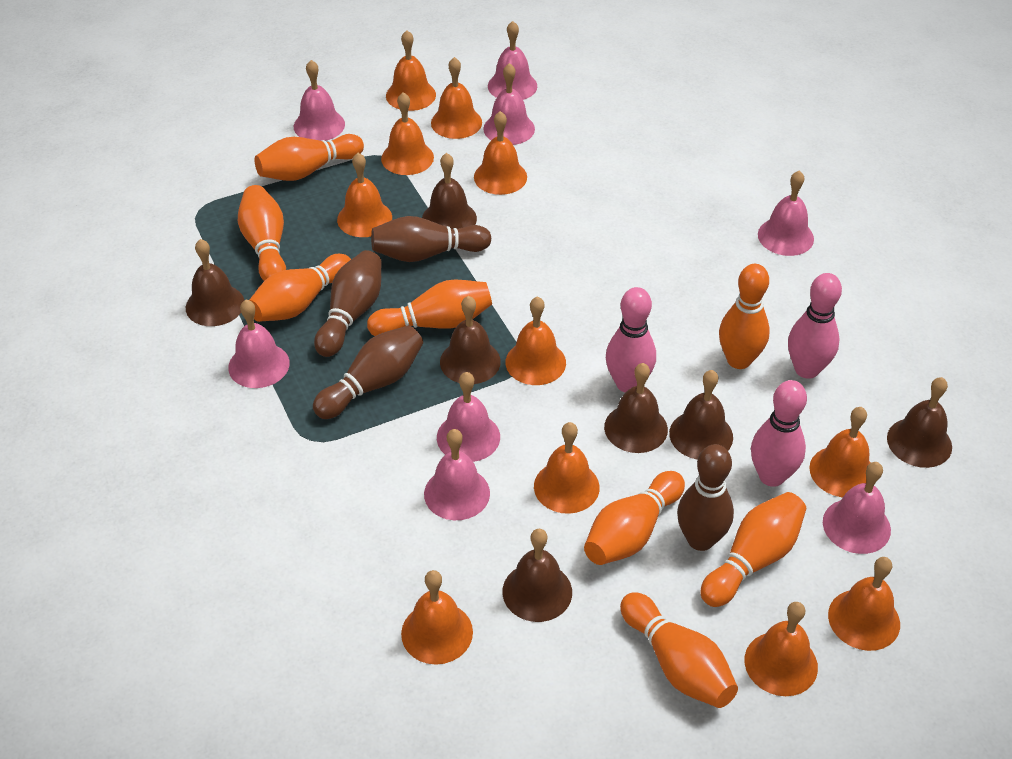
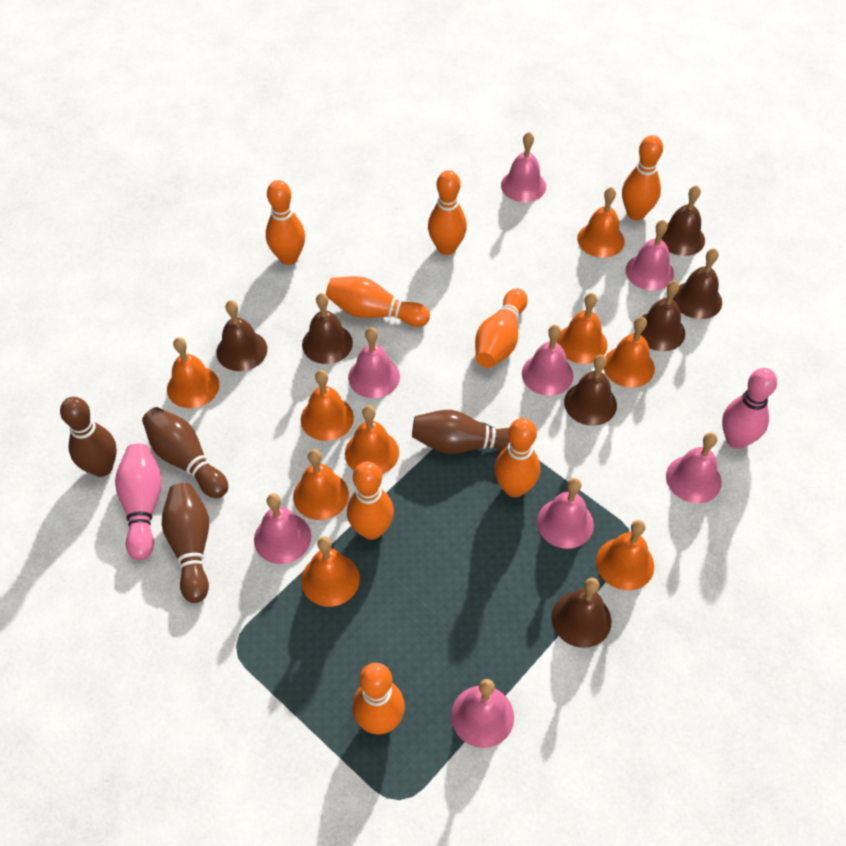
orange bell: [337,153,392,237] [381,92,434,175] [386,30,436,111] [401,570,473,665] [431,57,482,139] [474,111,527,195] [505,297,566,385] [534,422,600,514] [745,602,818,696] [809,407,871,498] [828,557,900,651] = 11 -> [167,337,219,408] [293,449,349,520] [301,370,354,441] [301,536,360,607] [345,405,399,474] [557,293,607,364] [577,187,625,258] [596,520,654,590] [604,317,655,388] = 9
pink bowling pin: [606,287,656,393] [751,380,807,487] [788,273,842,379] = 3 -> [115,443,162,560] [722,368,777,449] = 2

